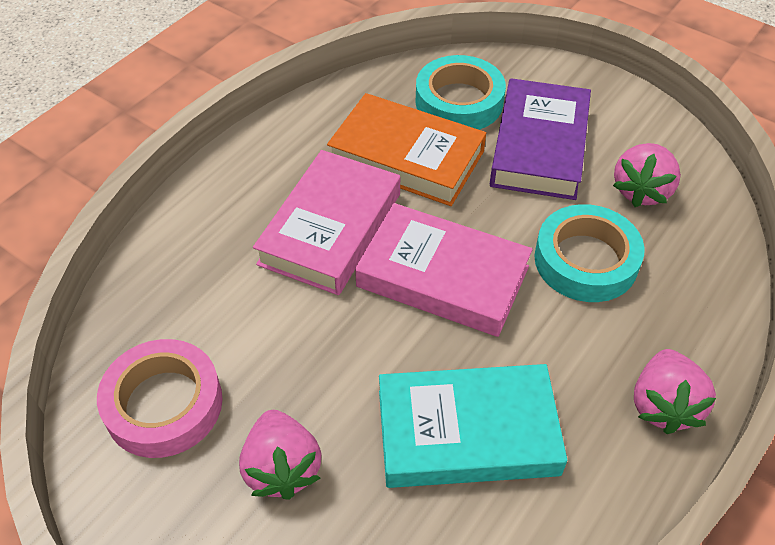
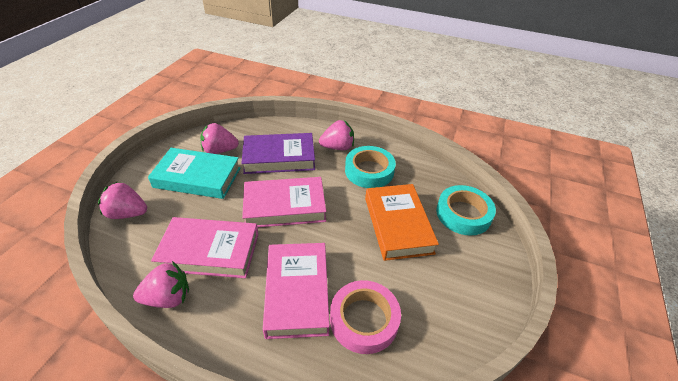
pink book: [253,150,400,295] [355,203,533,337] = 2 -> [151,217,259,278] [242,177,326,227] [263,243,330,339] = 3
pink strawberry: [239,410,321,500] [613,143,681,207] [634,349,716,434] = 3 -> [98,182,147,219] [133,261,189,308] [200,123,239,154] [319,120,354,150] = 4

